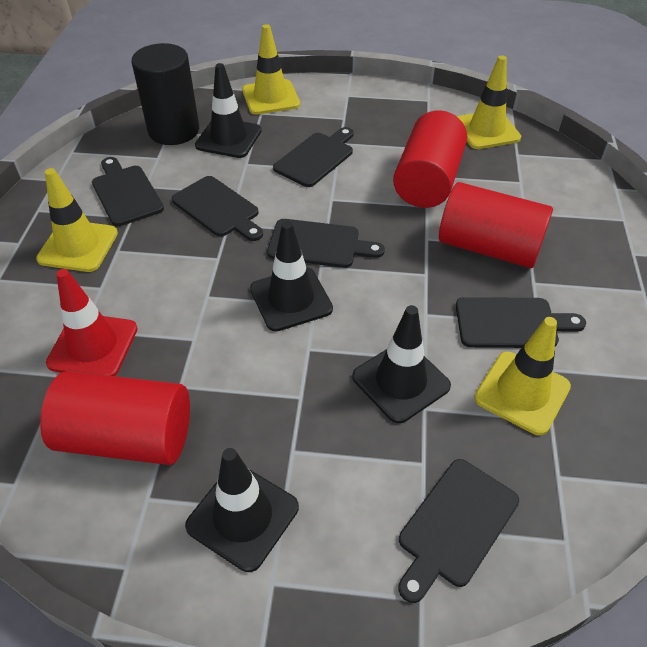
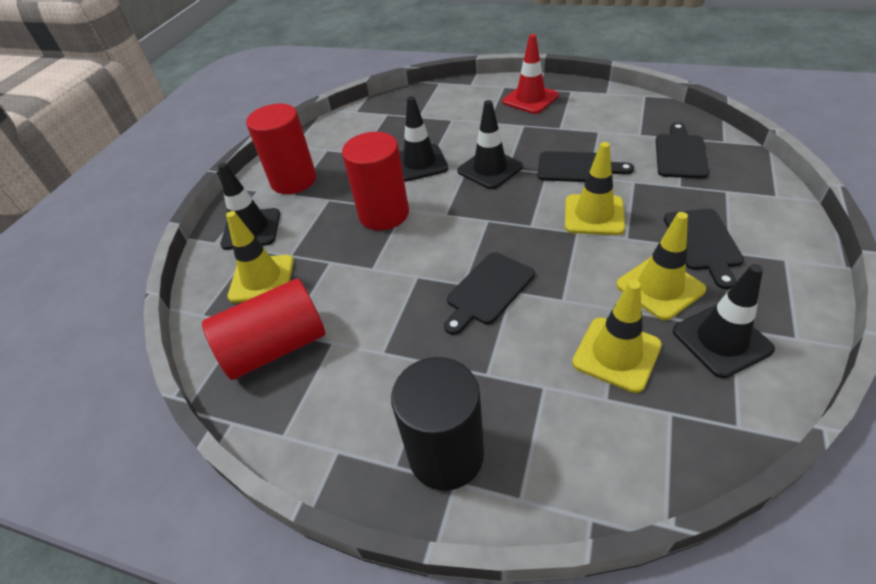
black cutting board: [92,157,164,226] [172,176,263,241] [267,219,385,268] [273,127,354,187] [398,459,519,603] [456,297,586,348] = 6 -> [444,252,535,335] [537,151,634,182] [656,123,709,179] [664,209,744,289] = 4

